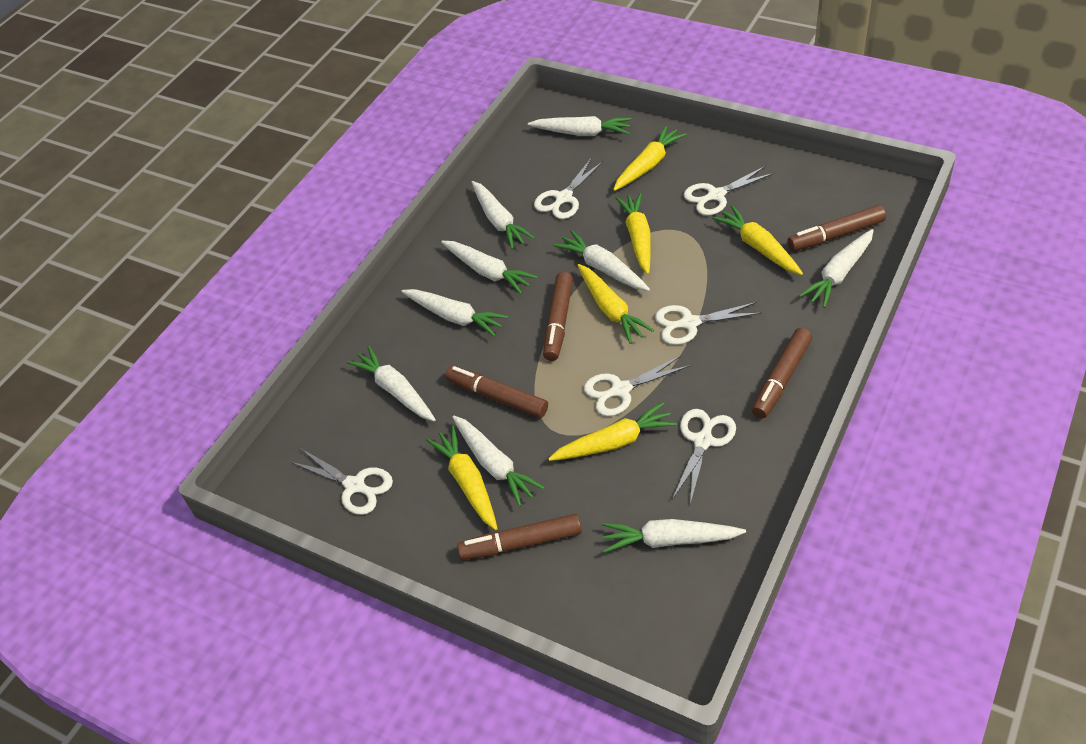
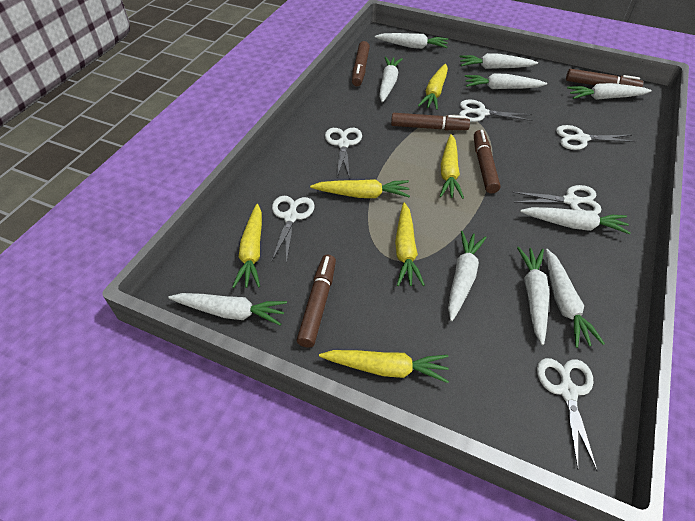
white carrot: [347,346,436,421] [401,289,508,337] [441,241,538,294] [452,416,545,507] [472,181,535,249] [528,116,631,136] [554,230,650,291] [602,519,746,553] [799,229,874,308] = 9 -> [168,293,287,326] [375,33,448,49] [379,56,403,103] [448,231,487,321] [459,53,538,69] [465,73,547,89] [517,247,549,345] [520,207,631,234] [546,249,605,348] [567,83,652,100] = 10

